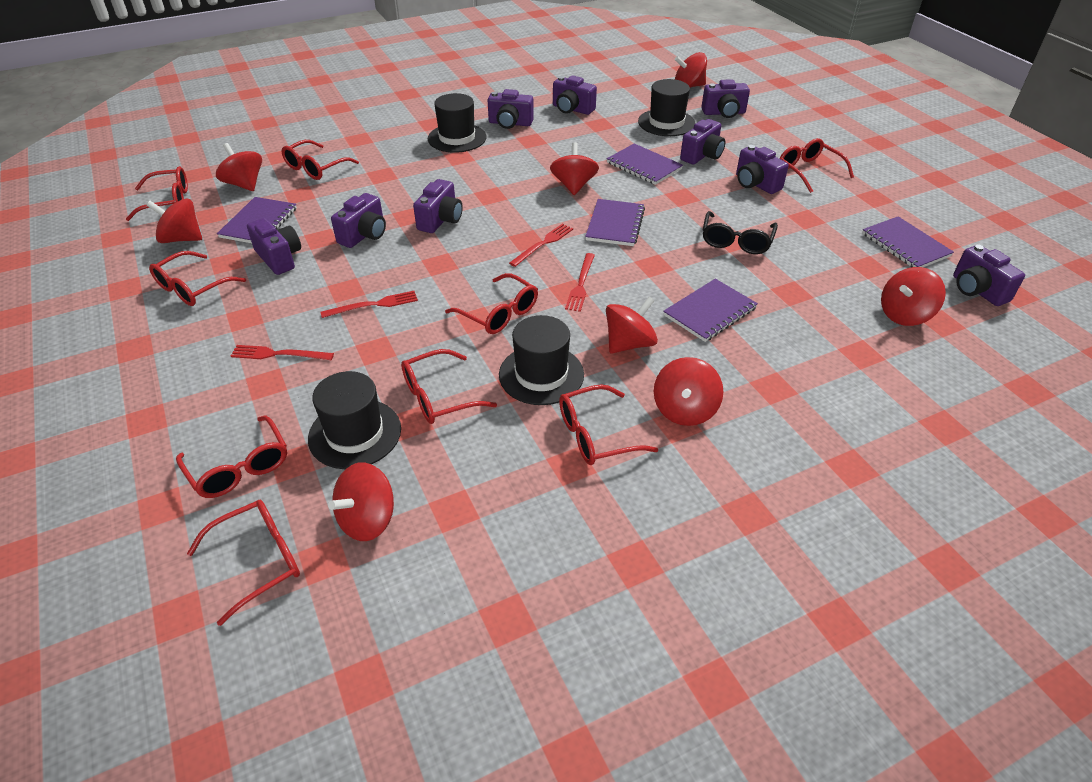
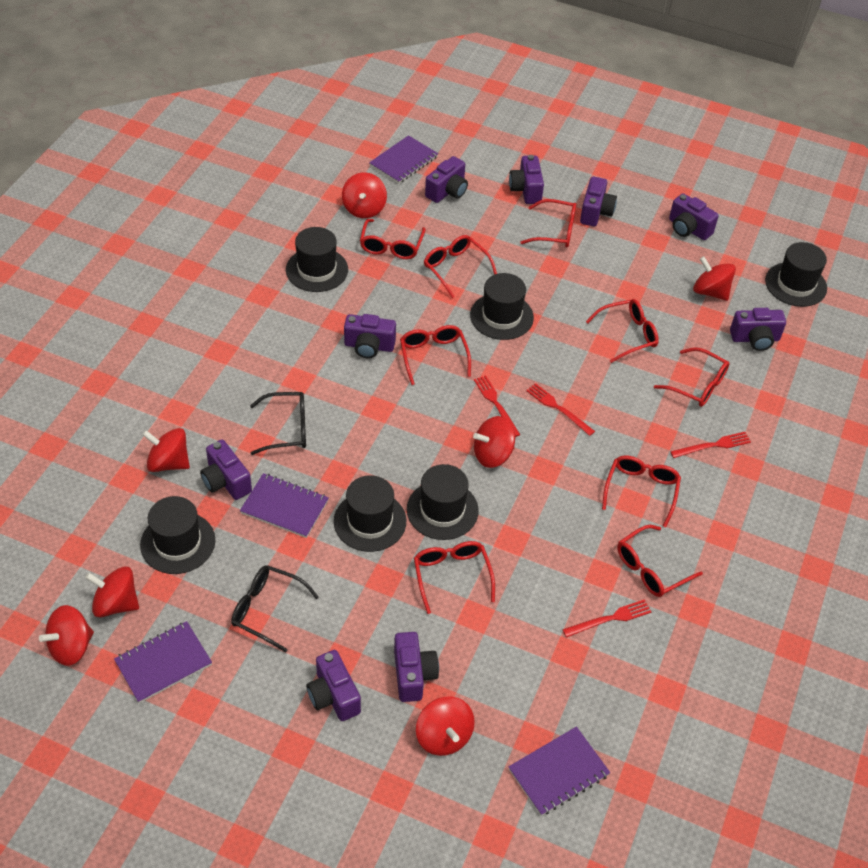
black glasses: [703,211,778,254] = 1 -> [231,566,319,652] [250,392,306,455] = 2
black hat: [308,371,401,469] [428,93,487,153] [499,315,584,405] [638,79,696,136] = 4 -> [140,496,215,574] [286,227,348,292] [334,475,406,552] [407,464,479,540] [470,273,534,340] [765,242,827,307] = 6
purple notebook: [217,197,297,243] [585,199,645,246] [607,144,683,185] [663,279,758,342] [862,216,954,267] = 5 -> [114,621,212,703] [240,473,329,538] [369,135,438,184] [508,727,610,816] = 4
red spinning top: [147,199,202,243] [216,143,262,191] [328,462,394,541] [550,142,599,195] [606,296,658,354] [654,357,724,426] [675,52,707,88] [881,267,946,326] = 8 -> [39,605,94,666] [85,566,139,618] [142,428,190,472] [342,172,387,218] [416,697,475,756] [473,416,515,468] [693,256,736,301] = 7

